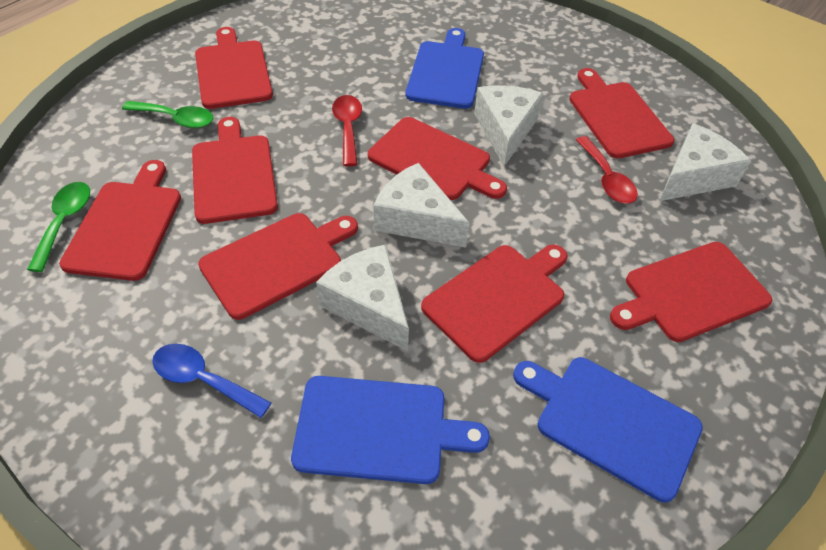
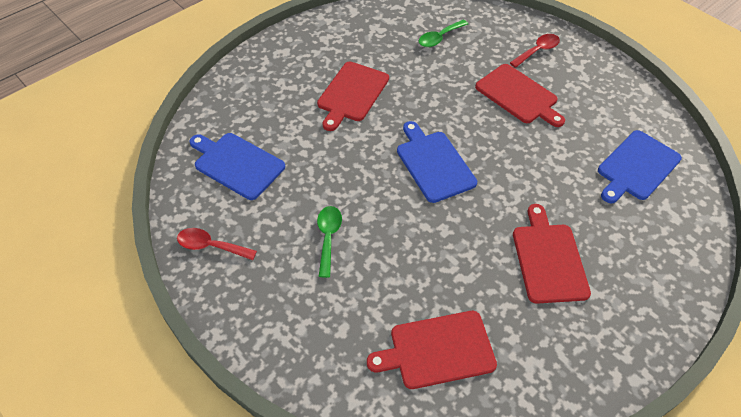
blue spoon: [152,344,271,418] = 1 -> none = 0
red cutting board: [59,160,181,281] [192,117,278,224] [195,27,273,109] [198,213,358,320] [368,117,507,200] [421,245,568,363] [569,68,675,158] [610,242,772,342] = 8 -> [317,62,389,131] [367,311,497,389] [475,64,565,127] [513,204,591,304] = 4
white cheese: [316,244,409,351] [373,163,470,248] [474,85,543,166] [659,123,751,201] = 4 -> none = 0

